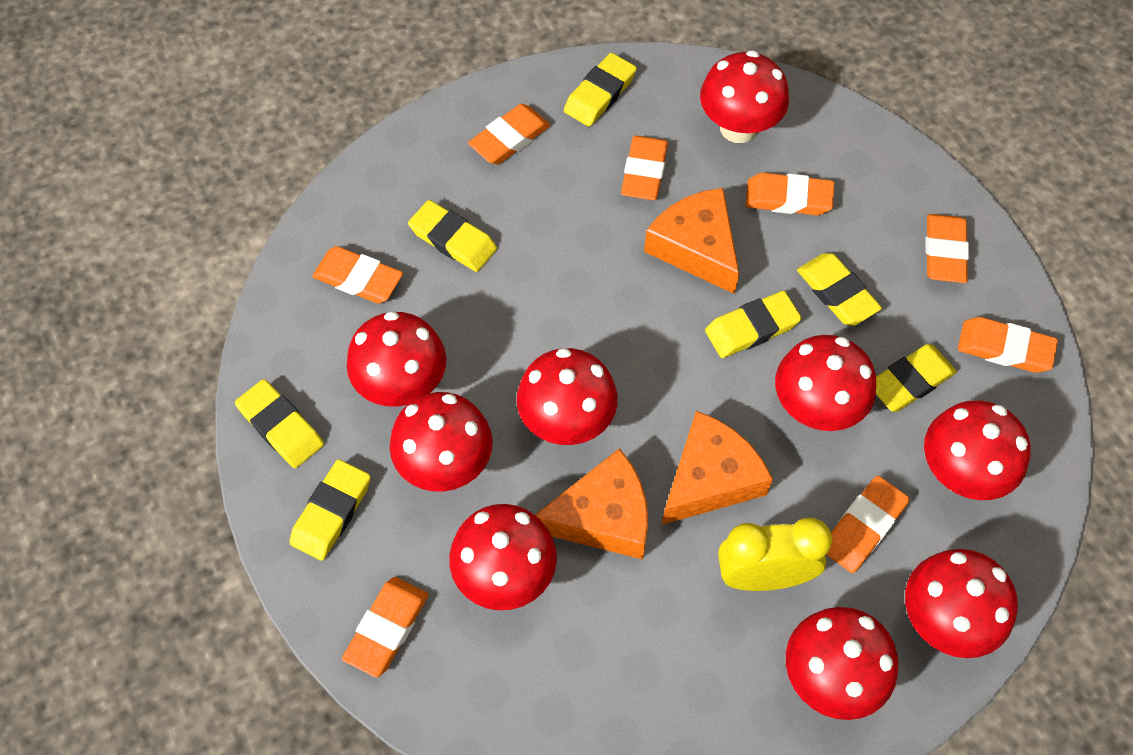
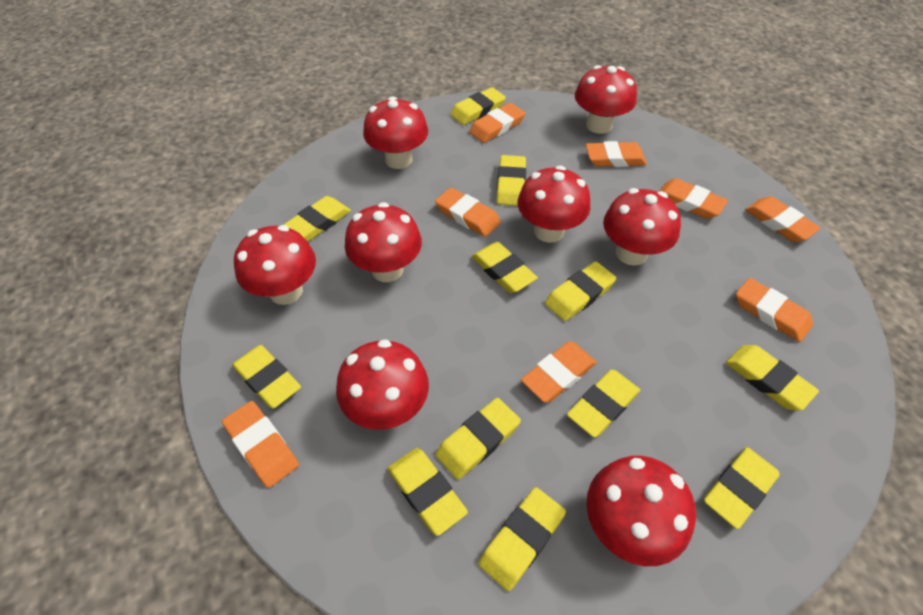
orange cheese: [535,448,648,559] [644,188,739,294] [662,411,773,525] = 3 -> none = 0
red mushroom: [347,311,446,407] [389,392,493,492] [449,504,557,610] [517,348,618,445] [700,50,789,143] [775,335,876,431] [786,607,898,720] [905,549,1018,658] [924,400,1031,500] = 9 -> [234,225,316,305] [336,339,429,430] [345,202,422,282] [363,96,428,169] [517,166,590,243] [575,65,637,134] [586,456,696,566] [603,188,681,266] = 8
yellow clock: [718,518,832,591] = 1 -> none = 0
yellow eraser: [235,379,324,468] [289,459,370,561] [408,200,497,272] [564,53,637,127] [705,291,802,358] [797,253,882,326] [876,344,957,412] = 7 -> [232,345,301,409] [283,196,351,241] [388,448,468,536] [435,398,521,480] [450,87,506,125] [471,242,538,293] [478,487,566,591] [496,155,526,206] [545,261,616,321] [567,370,640,437] [704,447,780,529] [726,345,819,411] = 12

